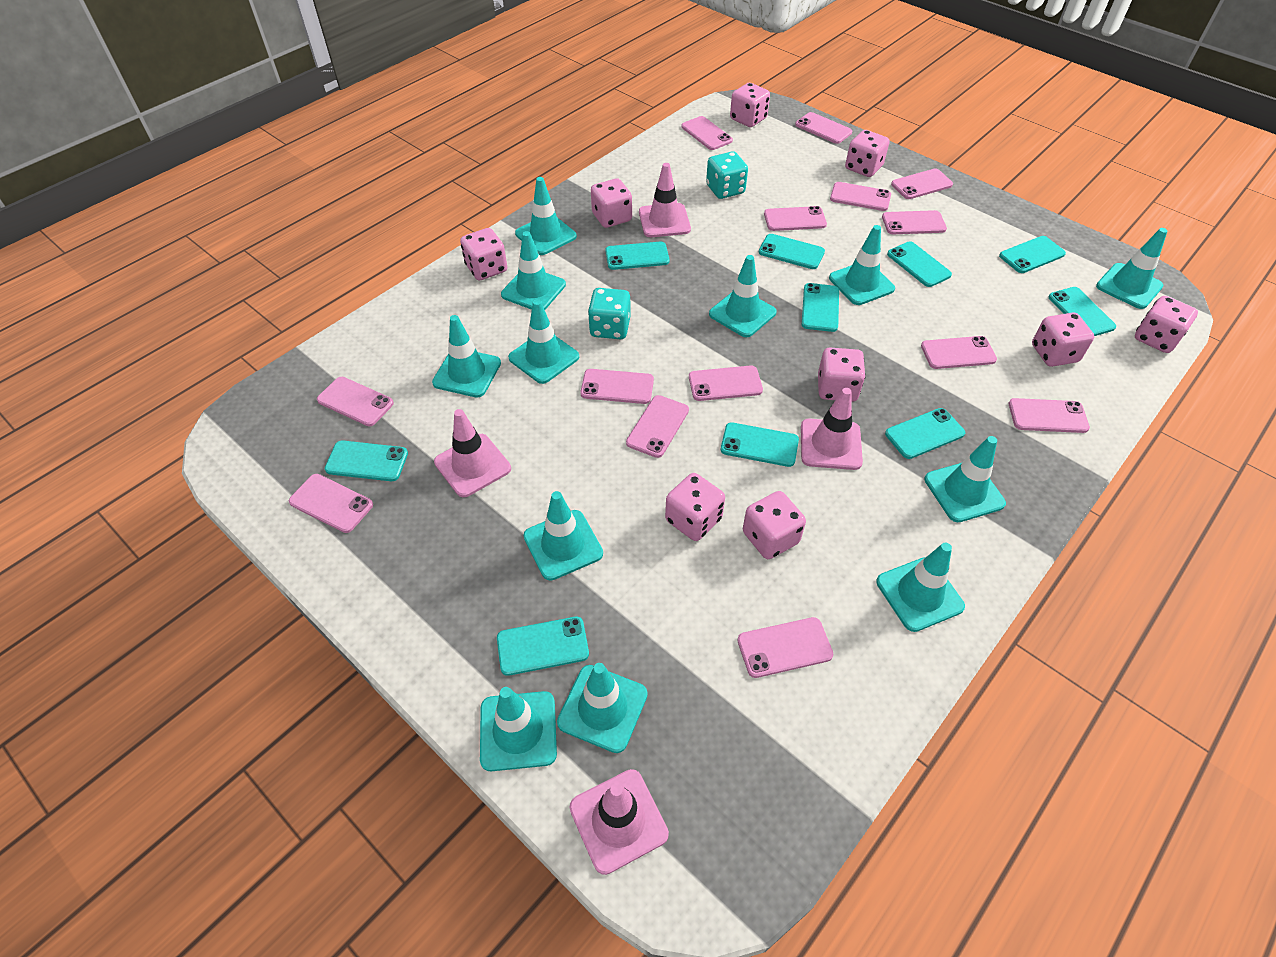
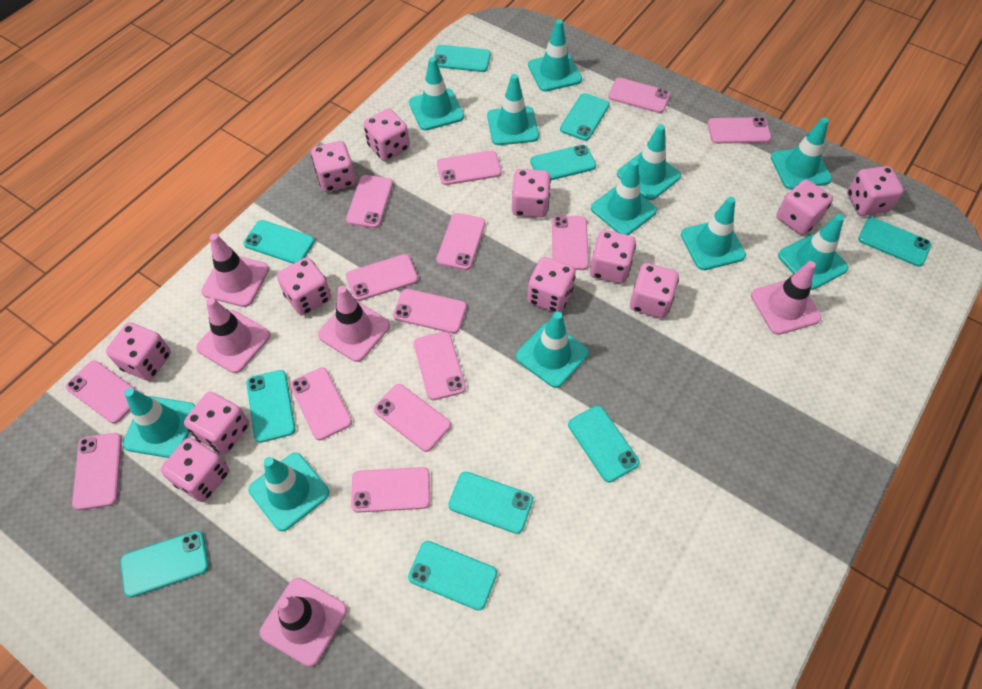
pink dice: [460,228,507,280] [591,178,632,228] [665,473,725,541] [730,83,770,127] [743,491,806,559] [818,348,866,402] [845,130,890,177] [1032,313,1094,367] [1135,296,1198,353] = 9 -> [106,322,171,381] [161,438,229,502] [184,392,249,454] [277,257,331,316] [311,141,356,192] [363,109,410,161] [512,169,551,218] [527,257,576,312] [590,230,636,283] [630,263,679,318] [776,179,833,235] [847,166,904,216] = 12
pink traffic cone: [434,409,511,497] [569,769,669,875] [639,163,691,237] [801,388,863,470] = 4 -> [196,298,270,373] [201,233,269,307] [259,578,347,667] [318,286,390,362] [751,261,821,335] = 5
turquoise dice: [588,288,631,339] [706,151,748,199] = 2 -> none = 0
turquoise traffic cone: [432,315,501,397] [480,687,557,771] [501,231,566,310] [508,299,579,384] [515,177,577,255] [524,491,603,580] [557,663,648,753] [709,255,777,337] [829,225,895,305] [876,543,965,632] [924,436,1006,522] [1096,228,1167,309] = 12 -> [123,388,196,458] [249,453,329,531] [409,57,464,131] [487,74,539,145] [516,311,589,388] [528,19,582,92] [591,160,657,235] [617,124,681,200] [681,197,746,270] [771,117,832,190] [778,214,849,290] = 11

